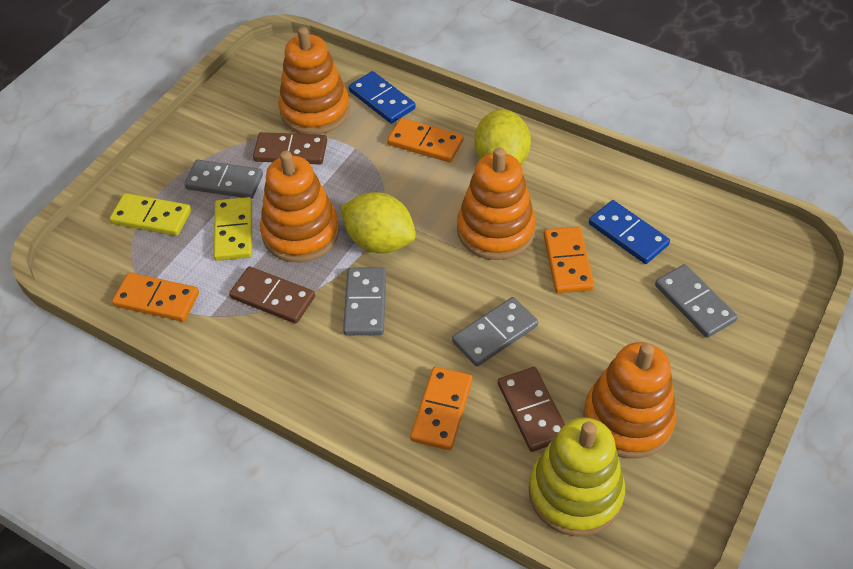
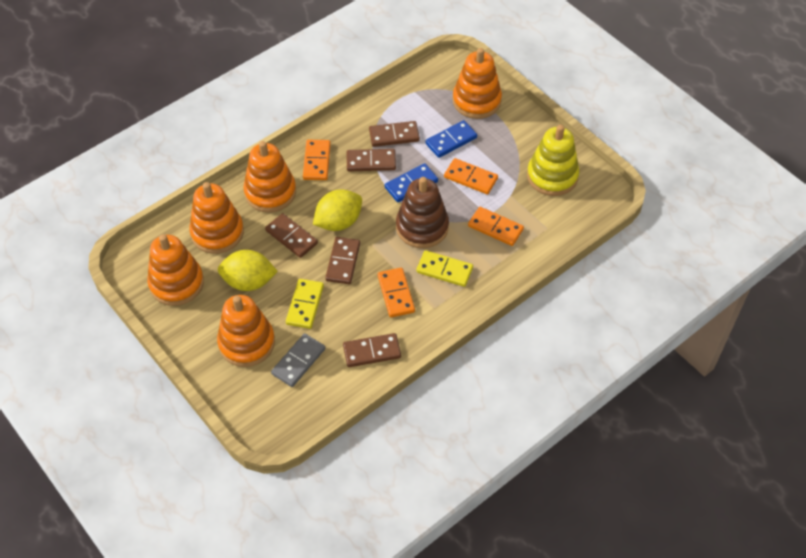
brown domino: [229,266,315,324] [253,132,327,164] [498,367,565,452] = 3 -> [265,213,318,258] [325,237,360,284] [343,333,401,367] [347,149,396,171] [369,121,420,147] = 5
brown stacking toy: none = 0 -> [396,177,449,248] = 1
grey domino: [184,160,263,199] [343,267,386,335] [452,297,538,366] [655,264,738,338] = 4 -> [271,333,325,387] = 1
orange stacking toy: [260,151,340,263] [278,27,350,135] [457,148,536,260] [583,342,677,459] = 4 -> [147,234,204,306] [189,182,244,254] [217,295,275,367] [243,141,296,213] [453,48,502,119] = 5

